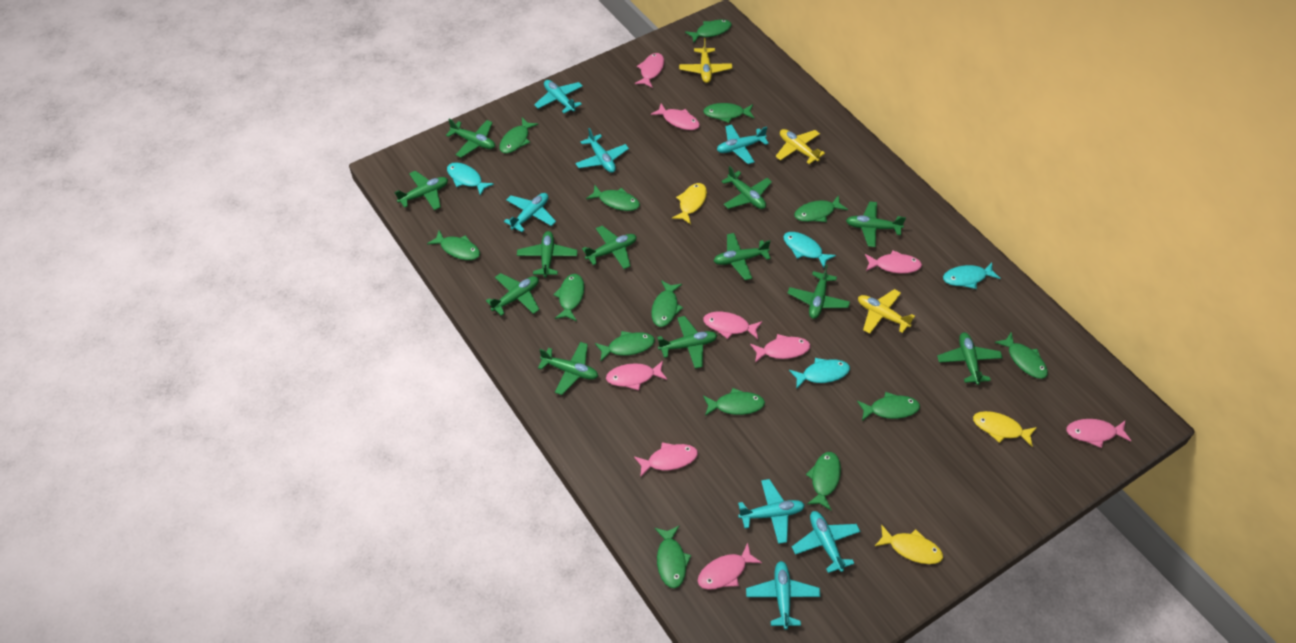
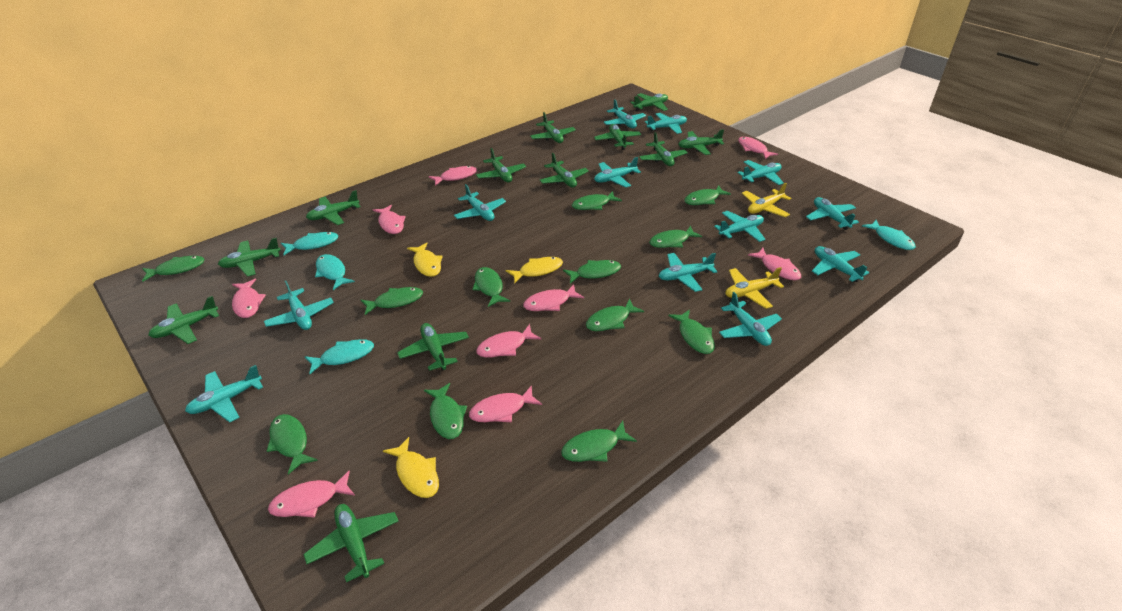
green fish: [427,230,480,260] [499,118,538,154] [553,274,585,321] [586,184,640,211] [595,331,655,362] [651,280,683,327] [655,526,691,588] [685,19,732,43] [703,103,754,123] [703,388,765,416] [794,196,848,222] [806,452,841,510] [857,392,920,421] [995,332,1048,379] = 14 -> [142,256,205,282] [267,414,318,474] [361,287,423,315] [424,383,467,439] [472,267,510,307] [561,421,637,462] [563,260,621,284] [572,191,622,210] [586,299,644,331] [649,226,702,248] [668,310,715,354] [684,185,731,205] = 12
turquoise plane: [504,193,556,232] [534,80,583,113] [575,128,629,173] [717,124,769,164] [738,479,805,544] [746,561,821,629] [792,511,861,573] = 7 -> [185,365,263,422] [264,281,334,330] [454,184,506,221] [594,157,641,188] [604,99,646,128] [645,113,687,134] [659,253,717,292] [714,211,765,242] [719,292,782,346] [738,160,784,185] [806,197,859,230] [812,246,869,282] = 12
yellow plane: [679,38,732,83] [776,129,825,164] [858,289,915,334] = 3 -> [725,267,784,309] [742,183,791,217] = 2

